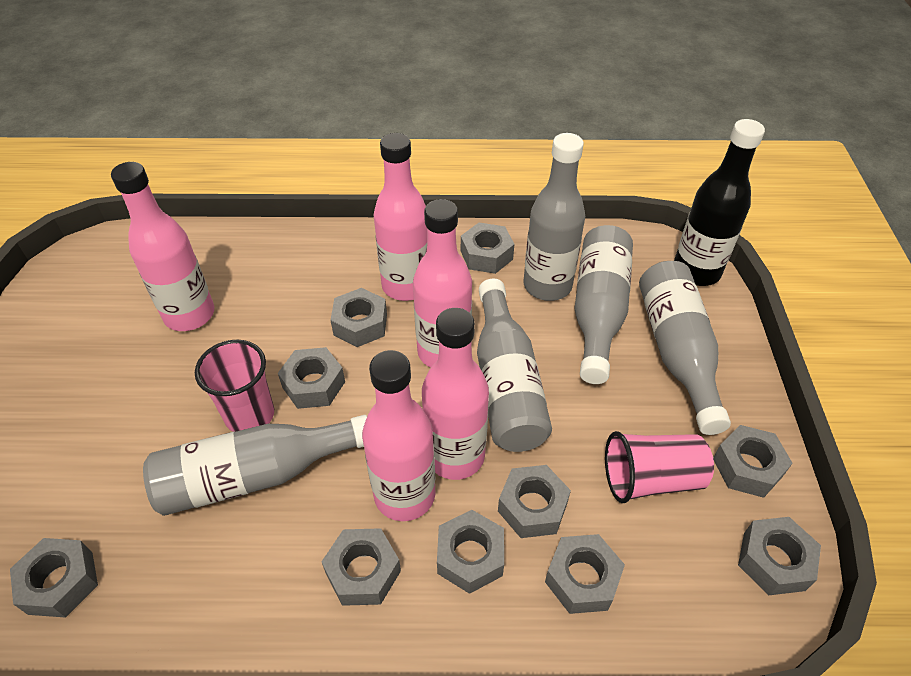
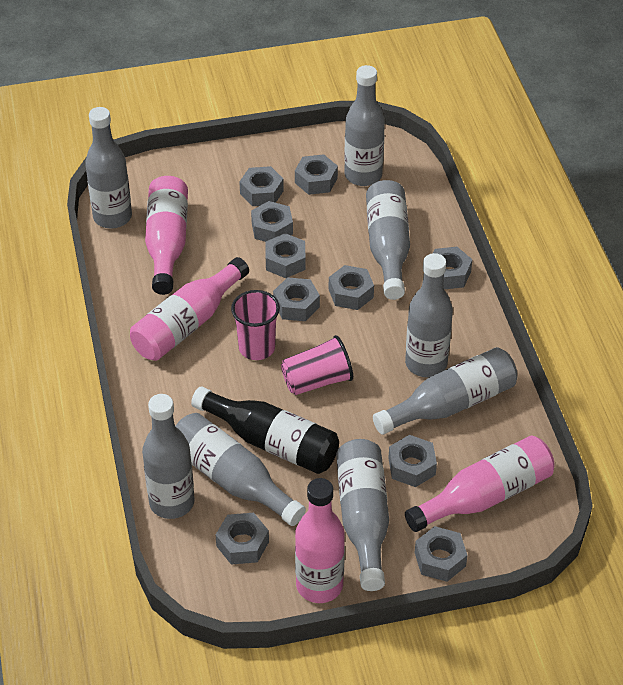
grey bottle: [143,415,367,516] [477,278,552,452] [524,133,585,301] [574,225,633,384] [639,261,731,435] = 5 -> [85,107,132,229] [142,394,195,519] [175,413,306,526] [336,439,389,591] [344,65,385,186] [366,180,410,300] [373,347,518,435] [405,253,453,377] = 8
pink bottle: [111,162,214,331] [362,350,436,521] [374,133,427,301] [413,199,472,368] [422,308,489,480] = 5 -> [130,257,249,361] [145,176,188,295] [295,478,345,603] [405,436,555,532] = 4

